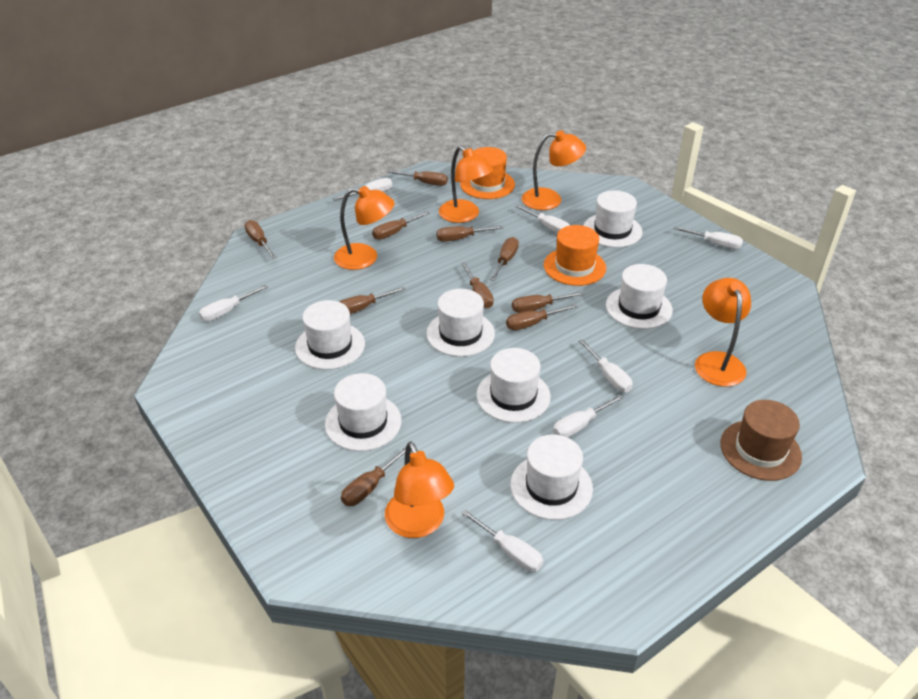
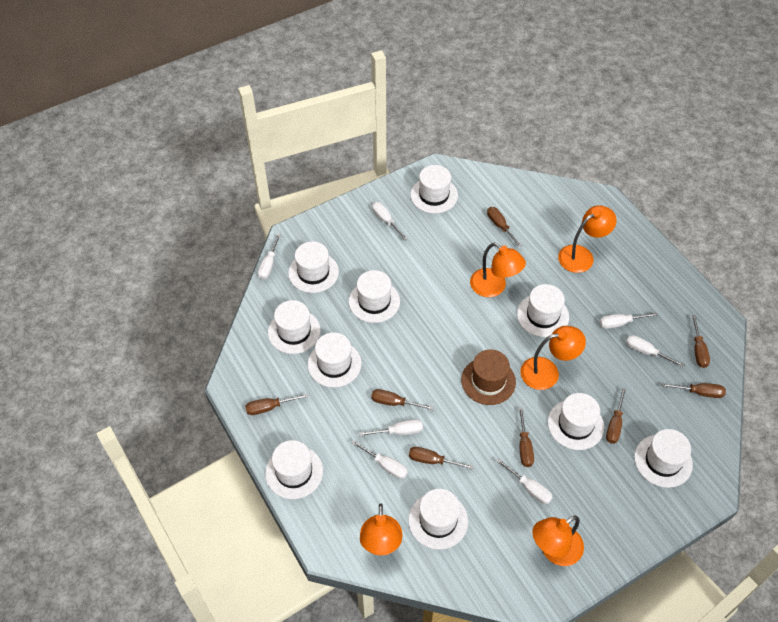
brown screwdriver: [244,220,276,259] [339,287,406,314] [341,447,406,506] [372,211,430,240] [387,170,448,186] [436,226,503,242] [461,262,494,308] [490,237,519,281] [506,304,577,330] [512,292,584,313] = 10 -> [245,393,308,415] [371,389,434,410] [409,447,474,470] [487,207,522,247] [519,407,534,467] [606,388,626,444] [661,383,726,398] [692,315,710,368] = 8
orange hat: [460,147,515,199] [544,225,606,286] = 2 -> none = 0
white hat: [295,300,365,370] [325,373,402,451] [426,289,495,357] [477,348,551,423] [510,434,593,520] [583,190,643,247] [606,264,673,329] = 7 -> [265,440,323,499] [268,300,321,354] [288,242,339,293] [308,333,362,388] [349,270,400,323] [408,489,468,550] [410,165,458,214] [517,284,569,337] [548,393,604,450] [634,429,693,488] = 10

